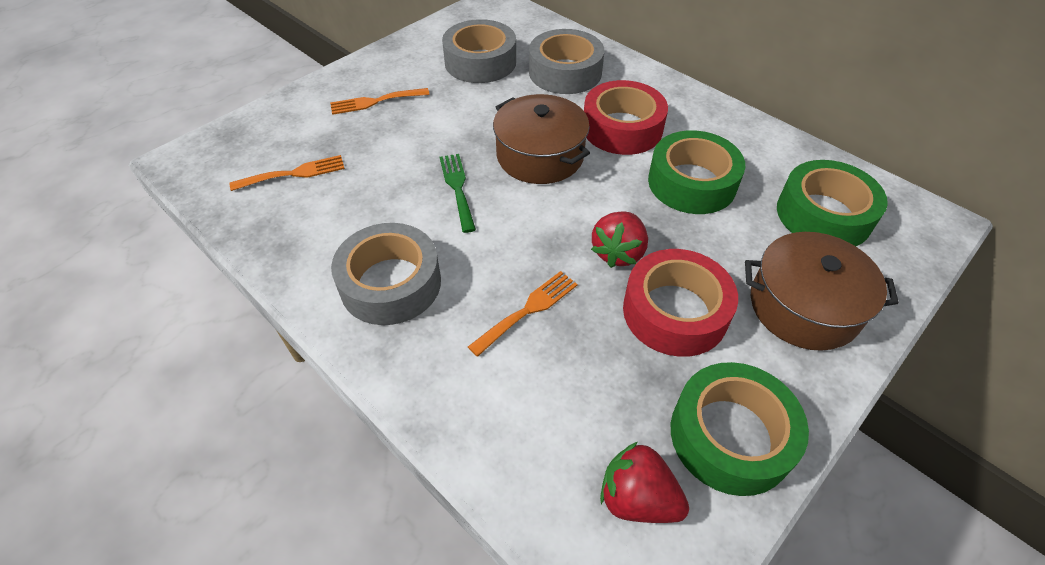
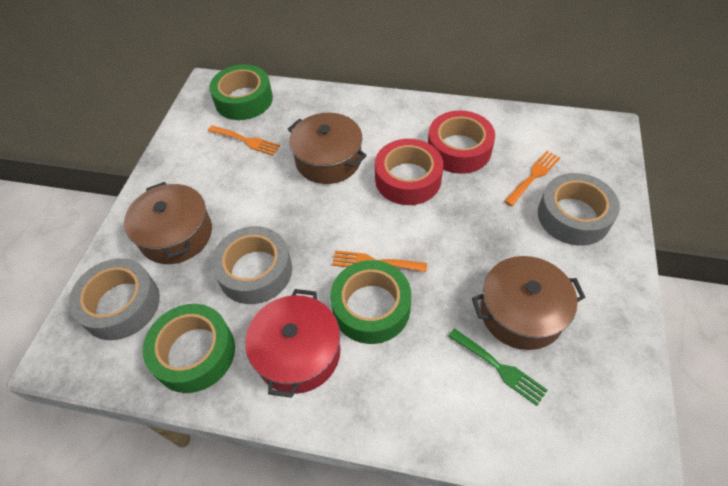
brown pot: [493,94,590,184] [745,232,899,351] = 2 -> [124,182,212,264] [288,113,367,184] [472,256,586,350] = 3
red pot: none = 0 -> [245,289,340,398] = 1
red strawberry: [591,211,648,268] [600,442,689,523] = 2 -> none = 0

